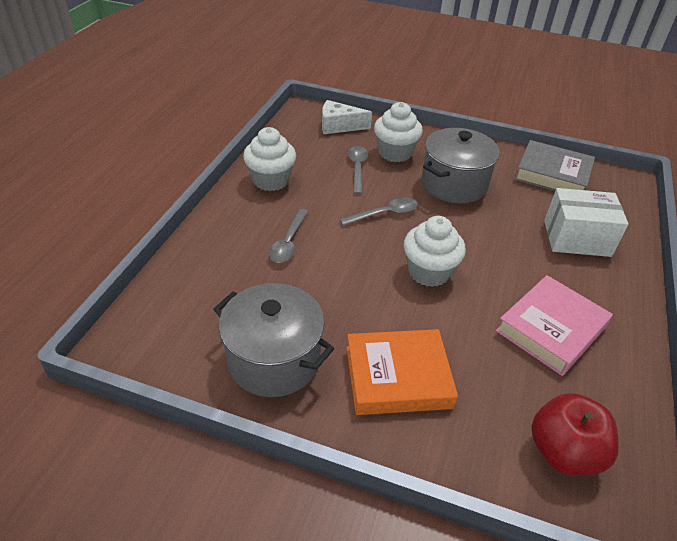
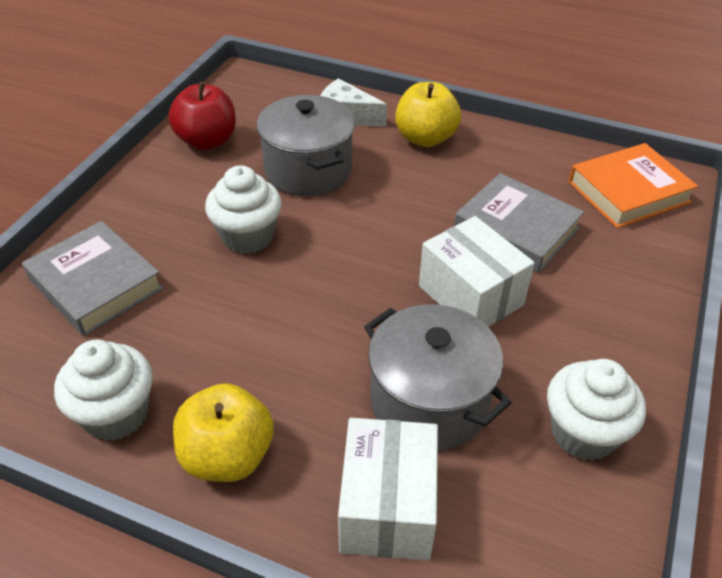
grey book: [514,140,595,191] = 1 -> [22,221,163,336] [454,173,584,273] = 2
grey spoon: [269,209,309,263] [339,198,418,226] [348,146,368,195] = 3 -> none = 0
pink book: [496,275,613,376] = 1 -> none = 0
white box: [544,188,629,257] = 1 -> [338,418,438,561] [419,216,535,327] = 2
yellow apple: none = 0 -> [173,383,274,482] [395,82,461,147] = 2

